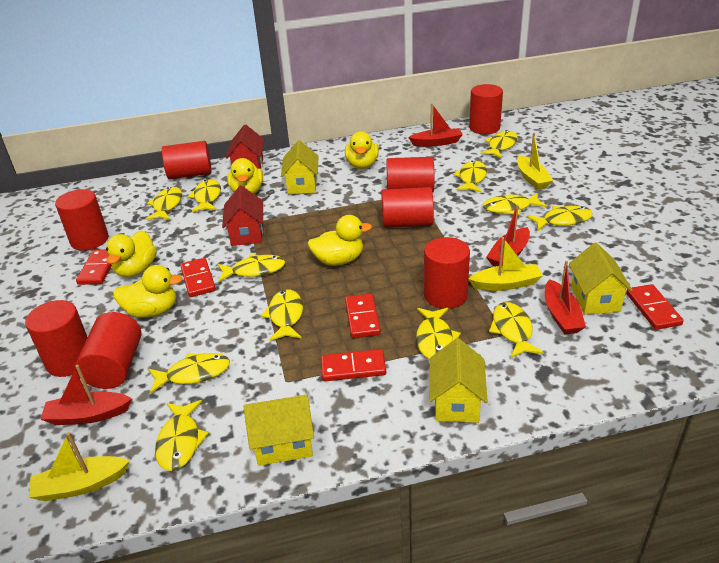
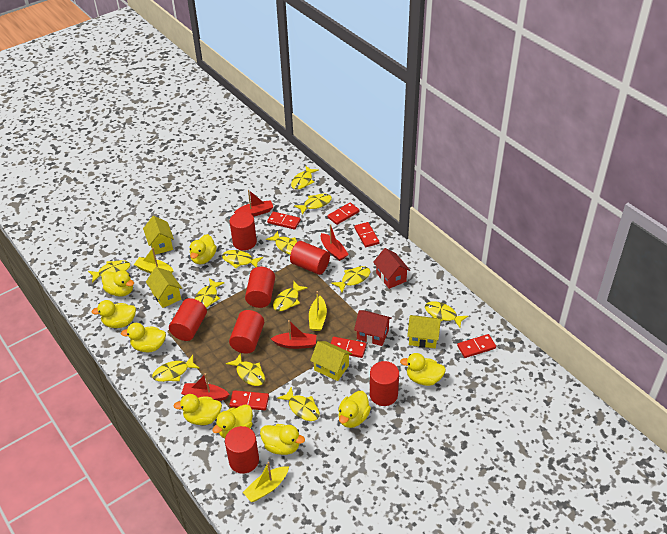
red cylinder: [25,300,87,377] [55,189,108,251] [75,312,141,389] [162,141,212,180] [381,187,434,228] [386,157,434,192] [424,237,470,309] [469,84,503,134] = 8 -> [169,298,207,341] [225,426,259,474] [229,310,264,353] [230,212,257,251] [245,267,275,308] [290,241,330,275] [370,361,399,406] = 7
red domino: [76,250,112,285] [180,258,216,297] [321,349,386,381] [345,294,381,338] [626,284,684,330] = 5 -> [229,390,269,410] [267,211,301,230] [328,202,360,225] [331,337,367,358] [354,222,379,247] [457,334,496,358] = 6
yellow duck: [106,231,157,277] [113,265,183,318] [227,158,263,194] [308,215,372,266] [345,131,379,169] = 5 -> [92,300,136,328] [101,270,134,297] [121,323,166,352] [174,394,222,425] [190,234,217,264] [212,404,253,438] [260,424,305,455] [338,391,371,428] [400,353,446,386] = 9

